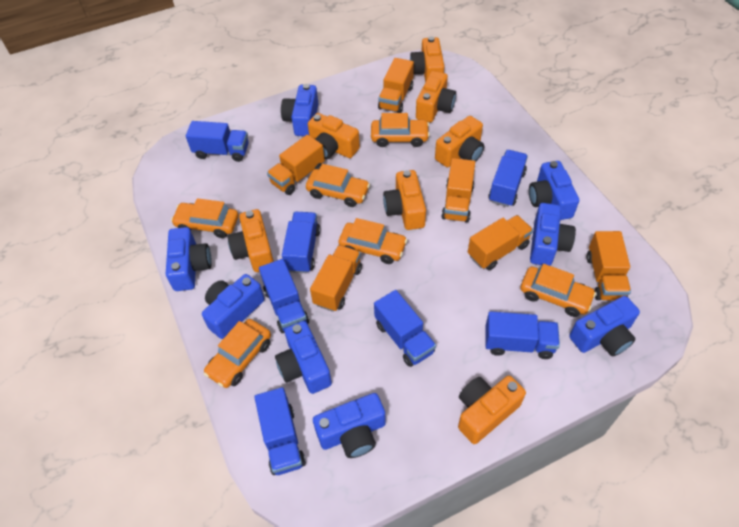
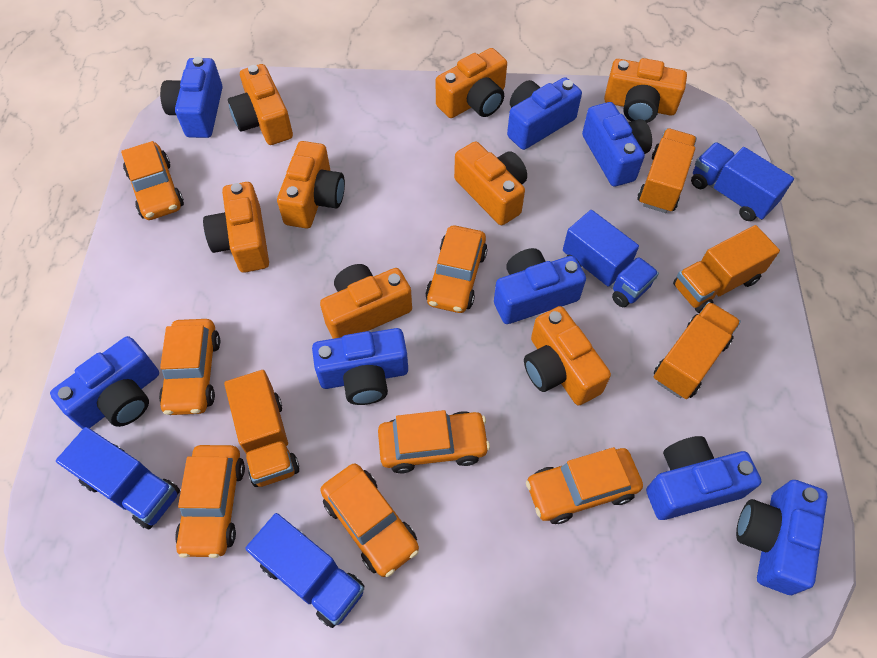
blue truck: [186,121,249,162] [254,387,306,475] [259,259,309,333] [282,212,320,273] [374,290,436,367] [485,311,560,359] [488,150,528,207] = 7 -> [56,427,180,529] [245,513,365,628] [563,210,659,307] [691,142,794,221] = 4
orange camera: [228,209,274,272] [308,113,360,159] [383,170,426,230] [410,36,444,82] [416,71,456,123] [435,116,484,167] [458,375,526,444] = 7 -> [203,182,269,273] [228,64,293,145] [277,141,345,229] [320,264,412,339] [436,48,507,118] [454,141,527,225] [524,306,611,405] [604,58,687,123] = 8
orange car: [171,198,238,238] [204,319,271,388] [306,164,370,207] [339,218,407,264] [371,113,430,147] [520,264,596,317] = 6 -> [121,141,184,220] [159,319,220,415] [175,445,245,558] [320,463,419,577] [378,410,490,474] [425,226,487,313] [526,447,643,524] = 7
orange truck: [267,135,325,195] [310,245,362,312] [378,58,414,113] [441,158,475,222] [468,215,533,270] [587,231,631,300] = 6 -> [224,370,299,487] [637,128,697,213] [654,302,741,399] [673,225,780,313] = 4

